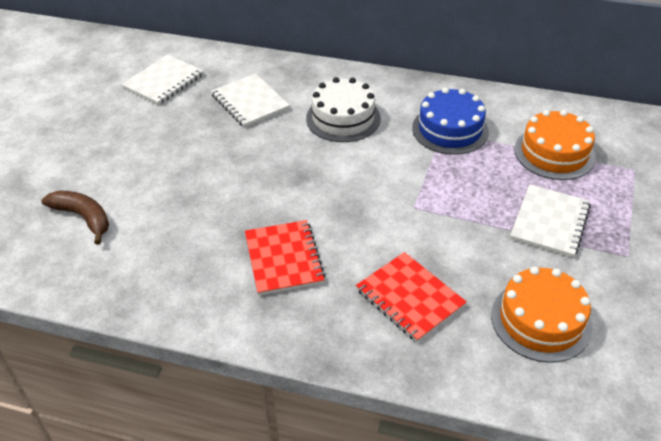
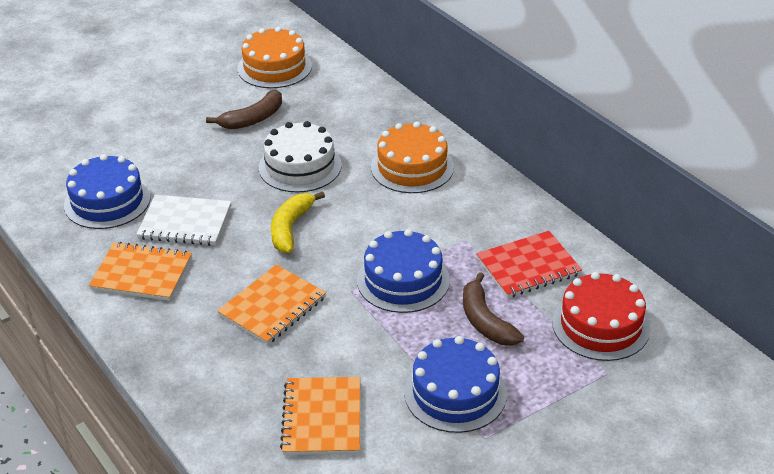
blue cake: [412,87,489,155] = 1 -> [64,154,151,229] [357,229,450,313] [404,336,507,433] = 3
brown banana: [41,190,109,245] = 1 -> [206,90,282,129] [463,272,524,346] = 2
orange notebook: none = 0 -> [89,242,192,301] [217,265,326,345] [280,377,360,455] = 3
red cake: none = 0 -> [552,272,650,361] = 1
red notebook: [245,220,325,295] [356,252,467,342] = 2 -> [476,231,582,298] = 1
white notebook: [122,55,203,105] [211,74,290,128] [510,184,591,258] = 3 -> [136,195,231,246] = 1
yellow banana: none = 0 -> [271,191,325,253] = 1

